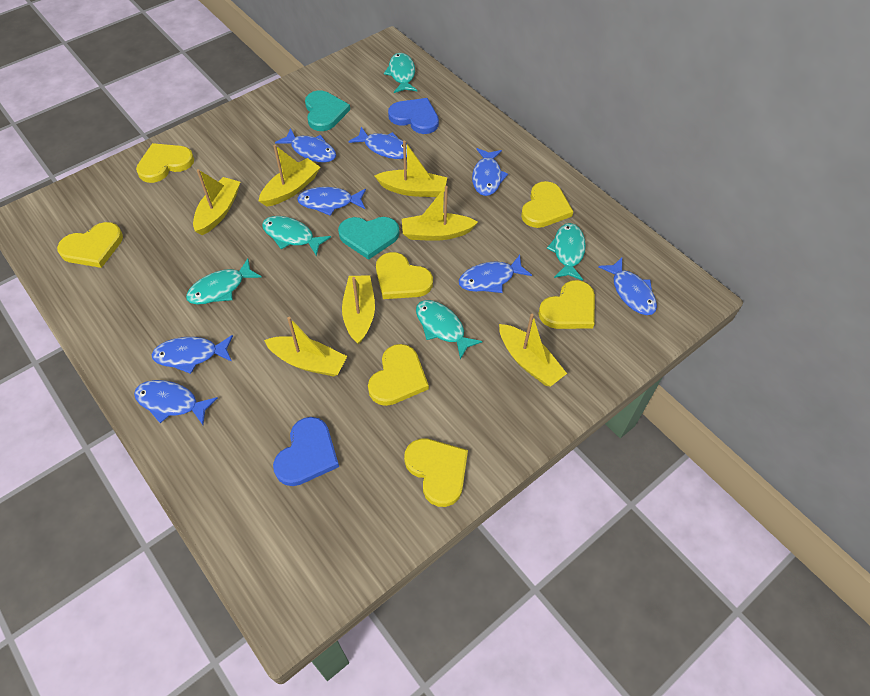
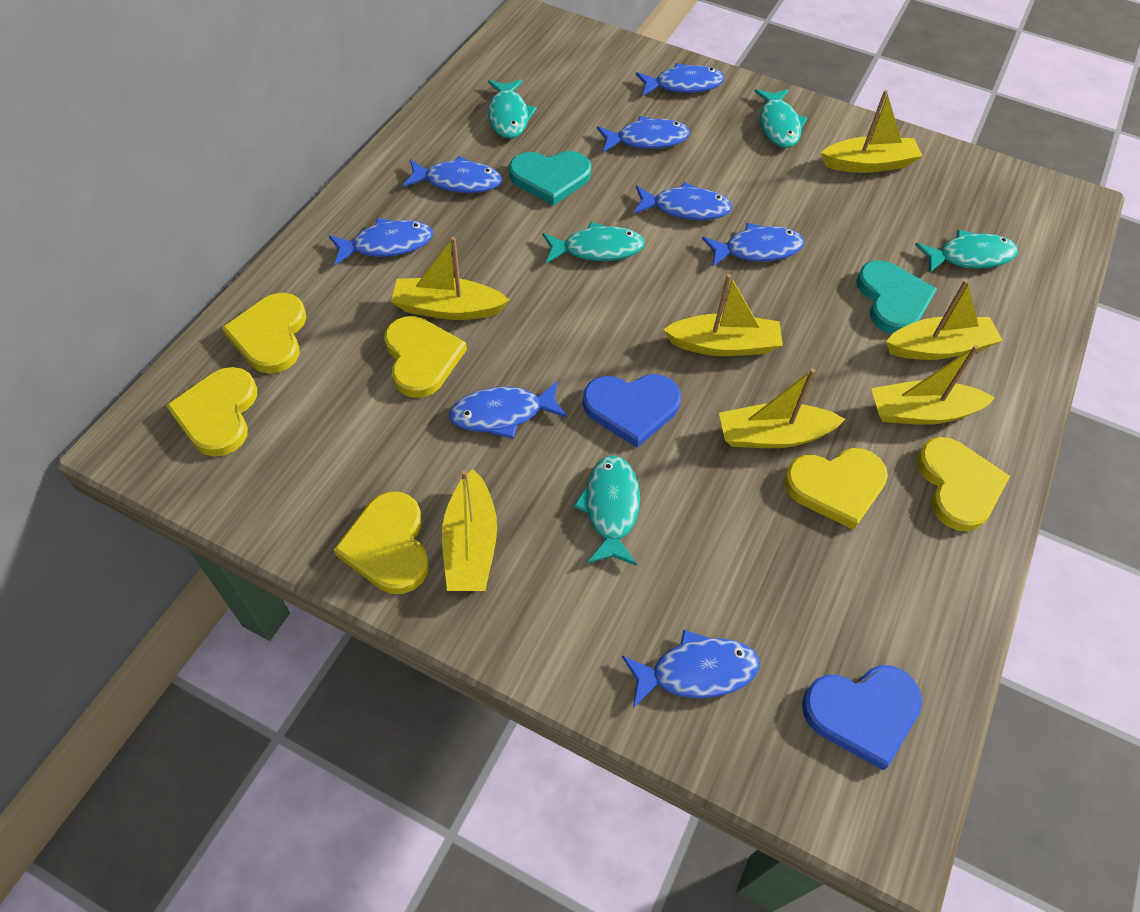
yellow heart: [57,222,123,268] [136,143,194,183] [368,344,429,406] [376,252,433,299] [404,438,468,507] [521,181,574,228] [538,280,595,329] = 7 -> [166,367,257,457] [222,293,306,374] [333,492,429,594] [384,316,467,398] [784,448,888,530] [917,437,1010,532] = 6

